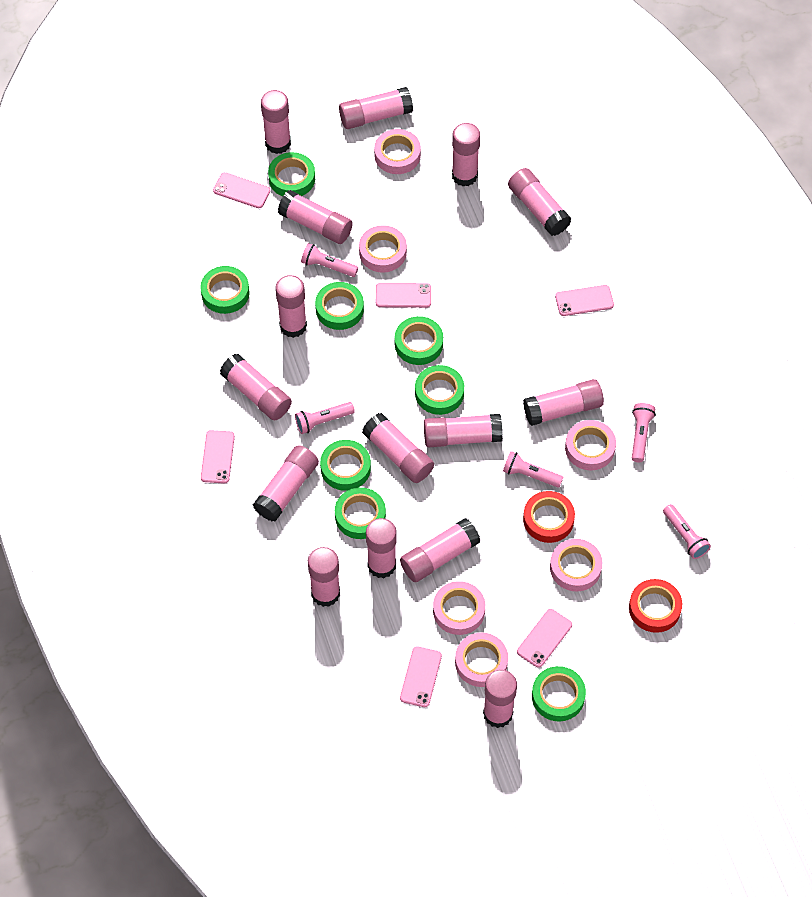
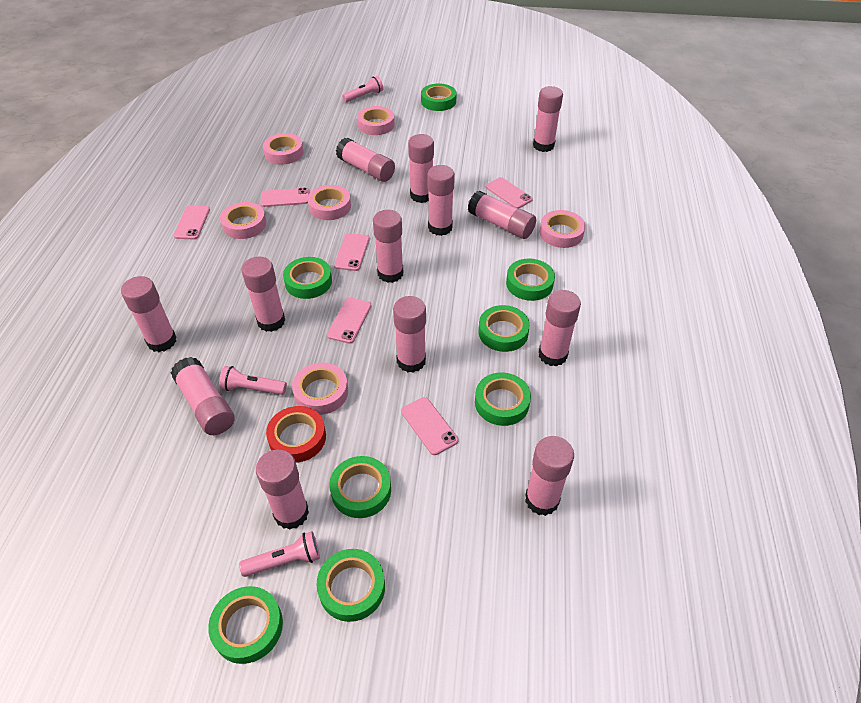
pink flashlight: [295,402,355,434] [301,243,358,277] [503,451,563,487] [632,403,656,462] [663,504,711,559] = 5 -> [219,366,287,395] [239,531,320,577] [342,76,383,102] = 3
pink glue stick: [220,354,292,421] [253,445,319,522] [261,90,291,154] [275,275,307,338] [278,190,353,244] [308,547,340,607] [339,87,413,129] [362,413,434,483] [366,518,397,578] [400,518,480,582] [424,414,503,447] [452,123,480,186] [483,670,517,728] [508,168,571,236] [523,379,604,426] = 15 -> [121,276,176,352] [171,357,235,435] [241,257,285,332] [256,450,309,530] [336,138,395,182] [373,210,403,283] [393,296,426,373] [408,134,434,203] [428,165,455,236] [468,191,536,239] [525,436,574,516] [533,86,563,152] [539,290,581,366] = 13
red tape: [523,491,575,543] [629,579,682,633] = 2 -> [266,406,326,463] = 1

